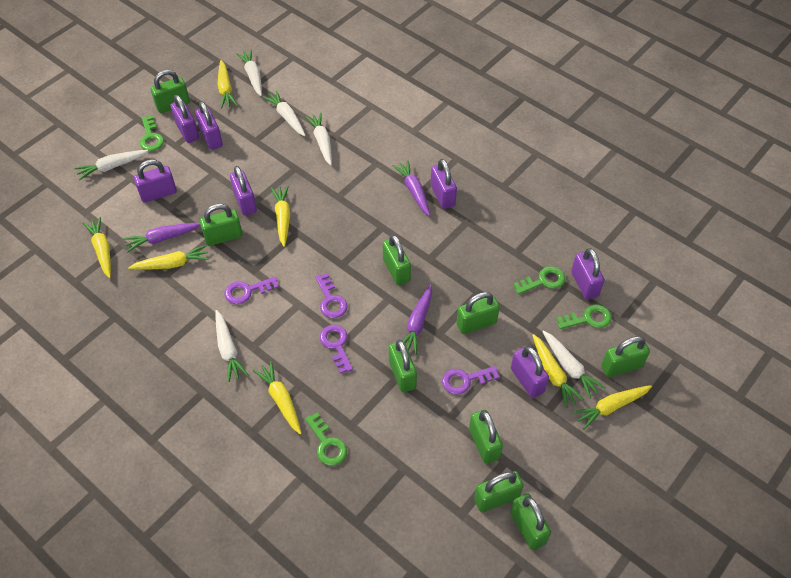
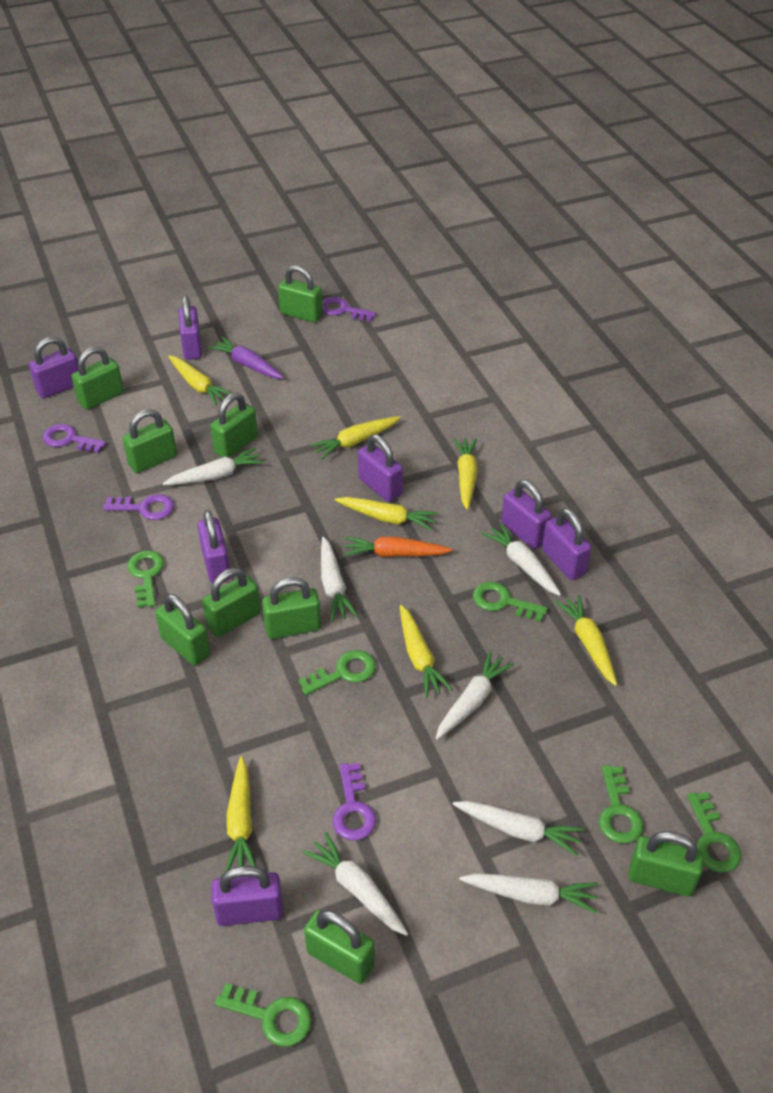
green key: [140,115,164,151] [305,412,347,466] [513,266,565,294] [556,305,612,329] = 4 -> [127,550,164,608] [215,983,312,1047] [299,650,376,695] [473,582,548,622] [599,765,643,844] [687,792,741,873] = 6
orange carrot: none = 0 -> [343,536,452,557] = 1
purple carrot: [123,223,200,252] [392,160,430,216] [403,285,432,355] = 3 -> [208,336,284,379] = 1
white carrot: [74,150,148,180] [215,310,248,382] [236,50,262,96] [263,90,306,136] [305,112,332,166] [542,330,605,399] = 6 -> [163,447,264,485] [302,832,408,936] [321,537,358,622] [436,651,514,740] [453,801,584,856] [459,873,598,913] [481,522,561,596] = 7

